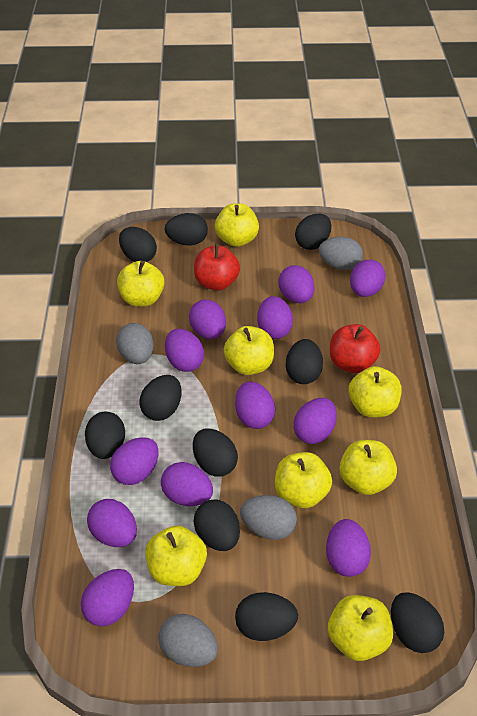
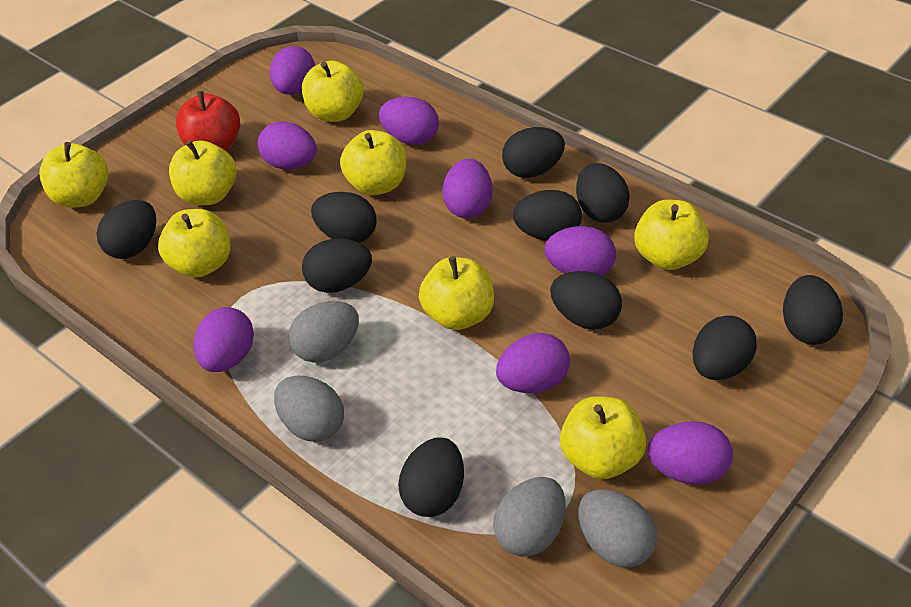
purple egg: [81,569,134,627] [87,499,137,547] [110,437,159,485] [161,462,213,506] [165,329,204,372] [189,299,226,339] [235,381,275,429] [257,296,293,339] [278,265,314,303] [293,398,337,444] [326,519,371,577] [350,259,386,297] = 12 -> [194,307,254,372] [258,121,316,170] [270,46,315,95] [379,97,439,145] [442,159,492,218] [496,333,570,393] [545,226,616,276] [648,421,733,485] = 8
red apple: [194,244,240,291] [330,324,380,373] = 2 -> [176,91,240,151] = 1

